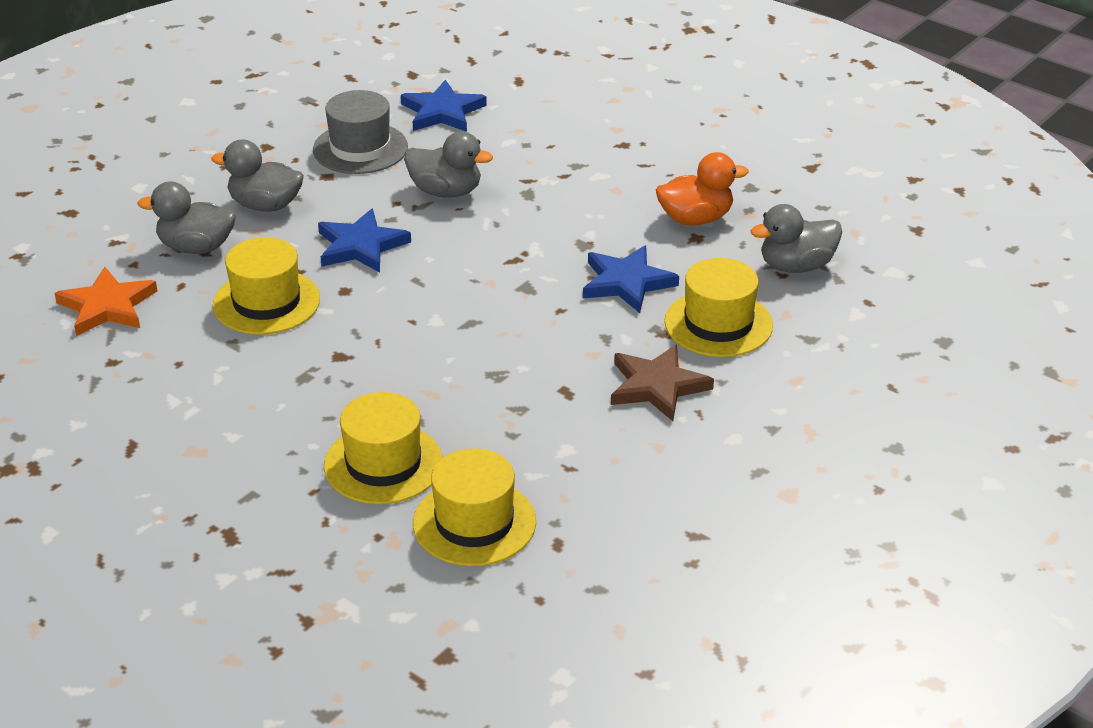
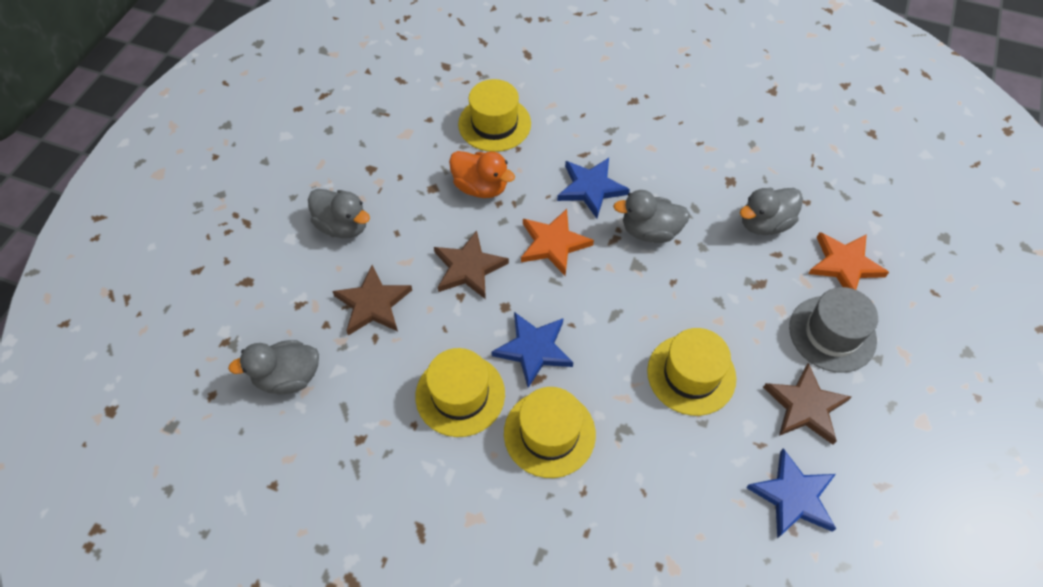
brown star: [611,344,714,421] = 1 -> [332,265,412,335] [434,230,509,299] [763,363,851,445] = 3
orange star: [55,267,158,336] = 1 -> [521,209,594,276] [808,232,889,290] = 2

